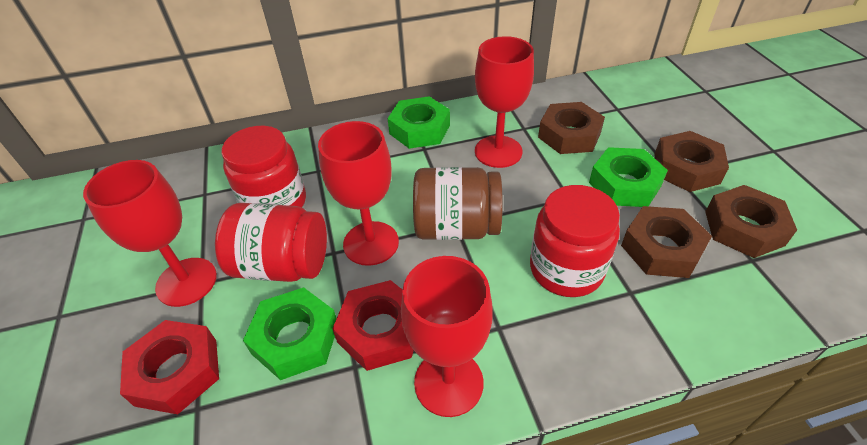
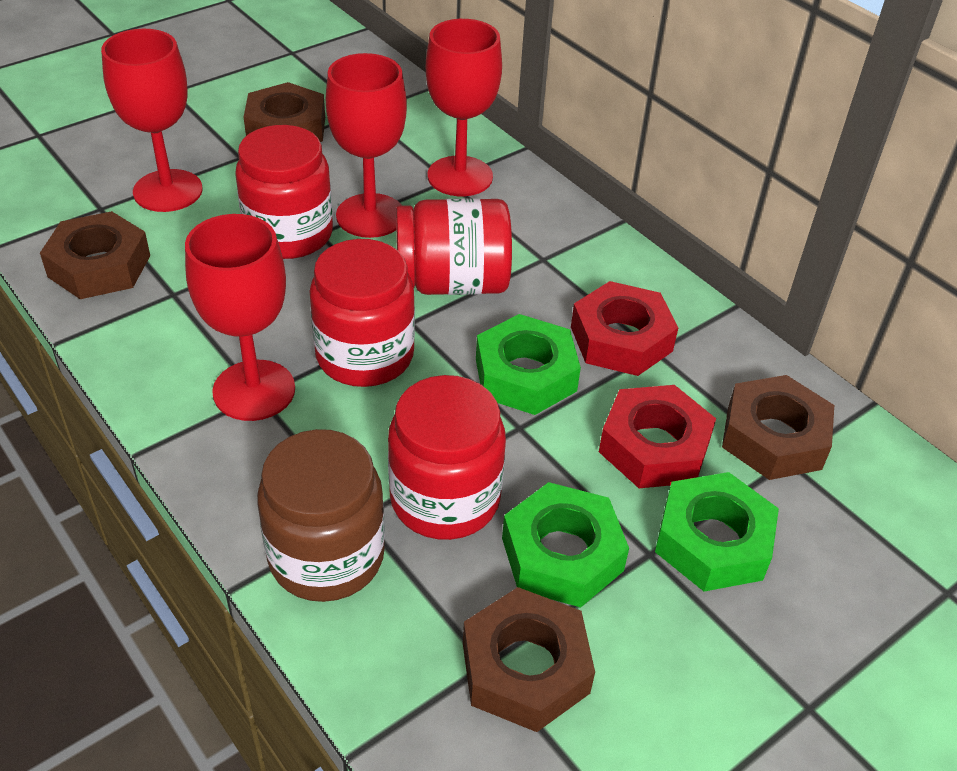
red jar: [215,203,327,282] [222,126,306,207] [530,185,620,297] = 3 -> [235,125,333,259] [309,239,415,387] [388,375,506,540] [396,198,512,295] = 4

